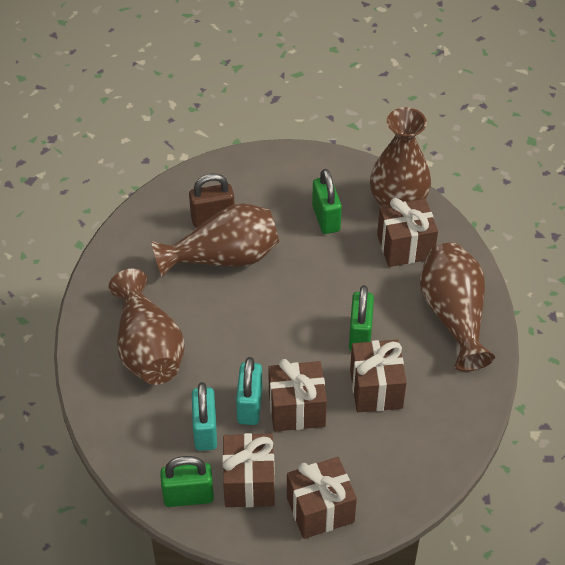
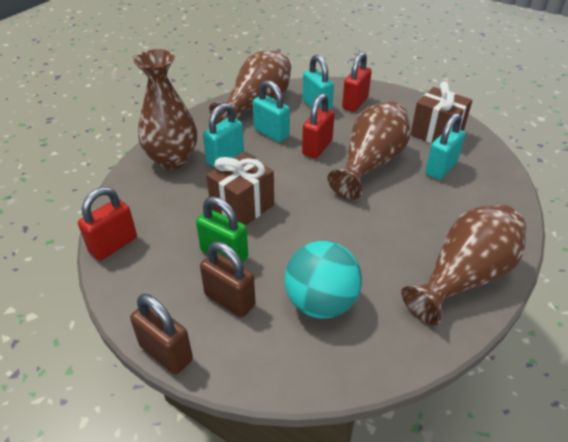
brown gift: [222,433,275,507] [268,359,327,432] [287,457,357,539] [350,340,407,412] [377,198,438,267] = 5 -> [206,153,274,226] [410,81,472,143] = 2
brown padlock: [189,173,235,228] = 1 -> [130,294,193,374] [200,242,256,317] = 2
green padlock: [160,456,214,507] [312,169,342,234] [349,285,374,350] = 3 -> [196,196,248,263] = 1
red padlock: none = 0 -> [78,187,137,261] [302,93,335,158] [342,52,372,112] = 3
turquoise ball: none = 0 -> [284,241,362,319] = 1
turquoise padlock: [192,382,217,451] [236,357,262,425] = 2 -> [203,103,244,167] [253,80,290,142] [303,55,334,110] [425,113,465,180] = 4

